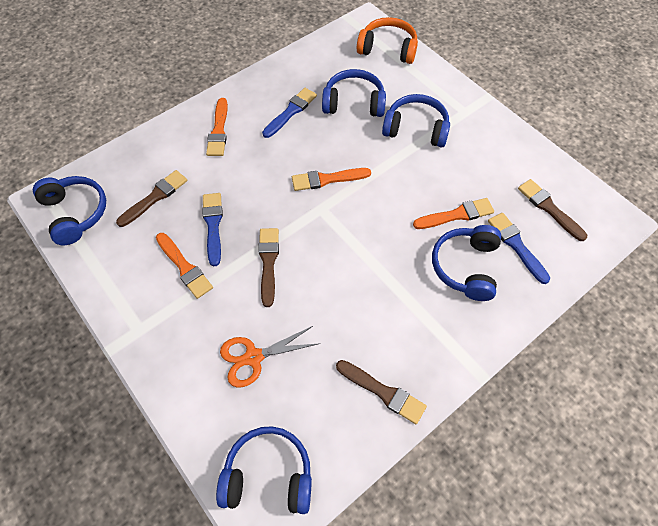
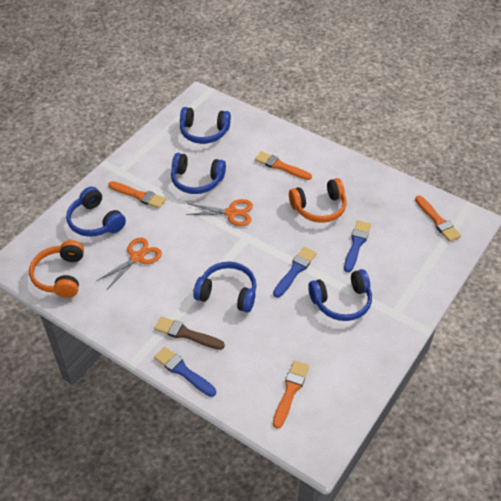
brown brush: [116,170,188,227] [258,228,279,307] [336,360,427,424] [518,179,587,241] = 4 -> [155,317,225,350] = 1
orange headphones: [357,17,418,64] = 1 -> [29,240,84,298] [289,178,346,223] = 2
orange scissors: [220,326,320,387] = 1 -> [97,238,162,289] [186,199,253,226] = 2

